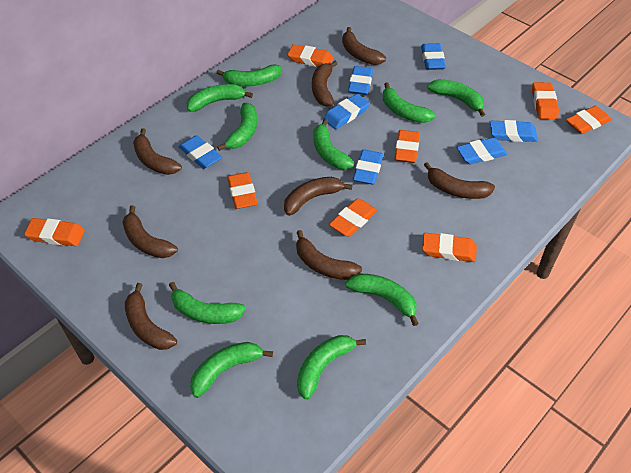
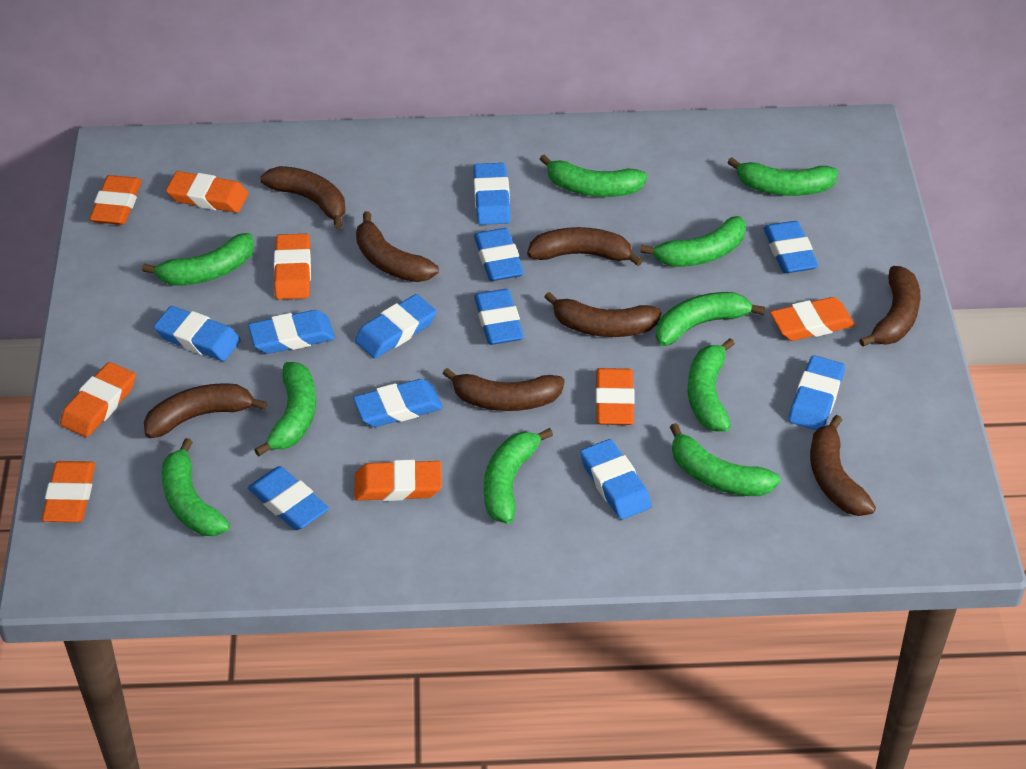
blue eraser: [179,135,222,169] [323,94,370,129] [348,66,373,95] [353,149,383,185] [421,43,446,70] [456,137,507,164] [490,120,538,142] = 7 -> [154,306,241,361] [248,310,335,354] [248,466,329,530] [353,379,443,427] [355,294,437,359] [473,163,511,225] [474,228,524,281] [474,289,524,345] [580,439,652,520] [763,221,819,273] [789,355,845,430] = 11

